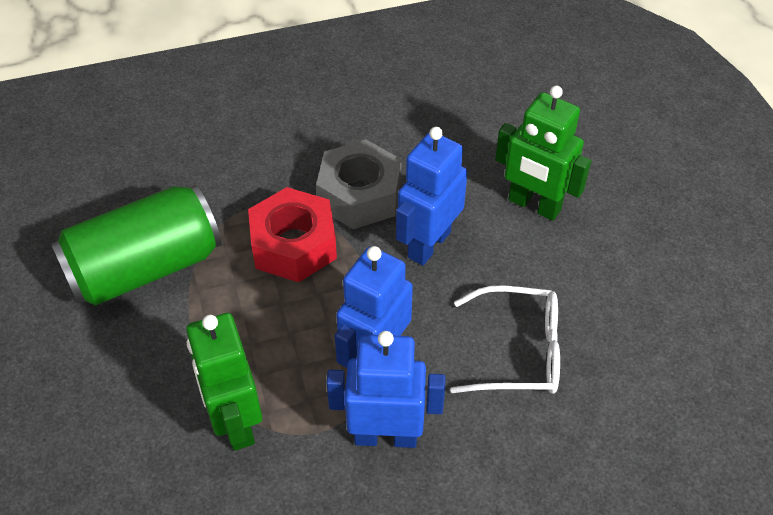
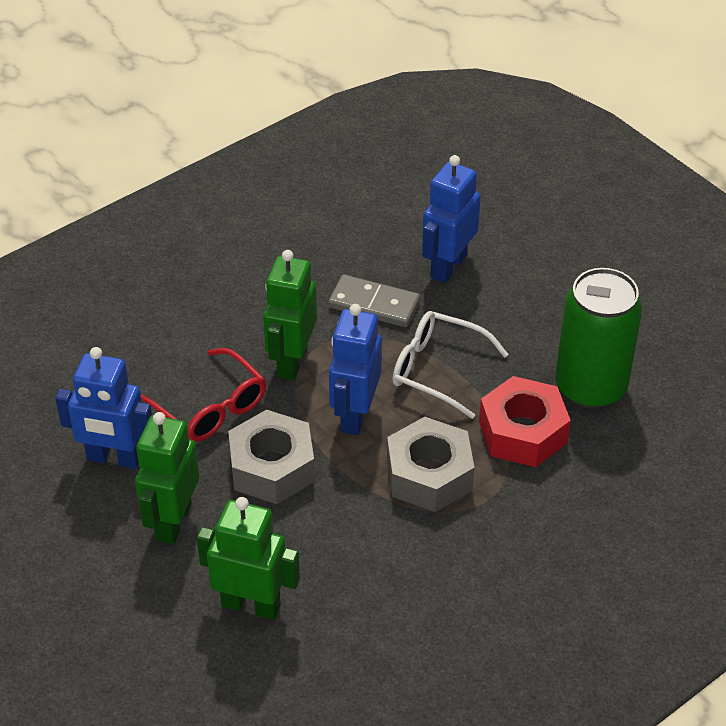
green robot: [186,313,262,451] [495,86,591,221] = 2 -> [135,412,199,545] [197,497,300,620] [263,250,317,380] = 3
grey domino: none = 0 -> [328,274,420,327] = 1
grey nut: [316,140,402,229] = 1 -> [228,409,315,504] [387,417,475,512] = 2
red glasses: none = 0 -> [141,348,266,442] = 1

